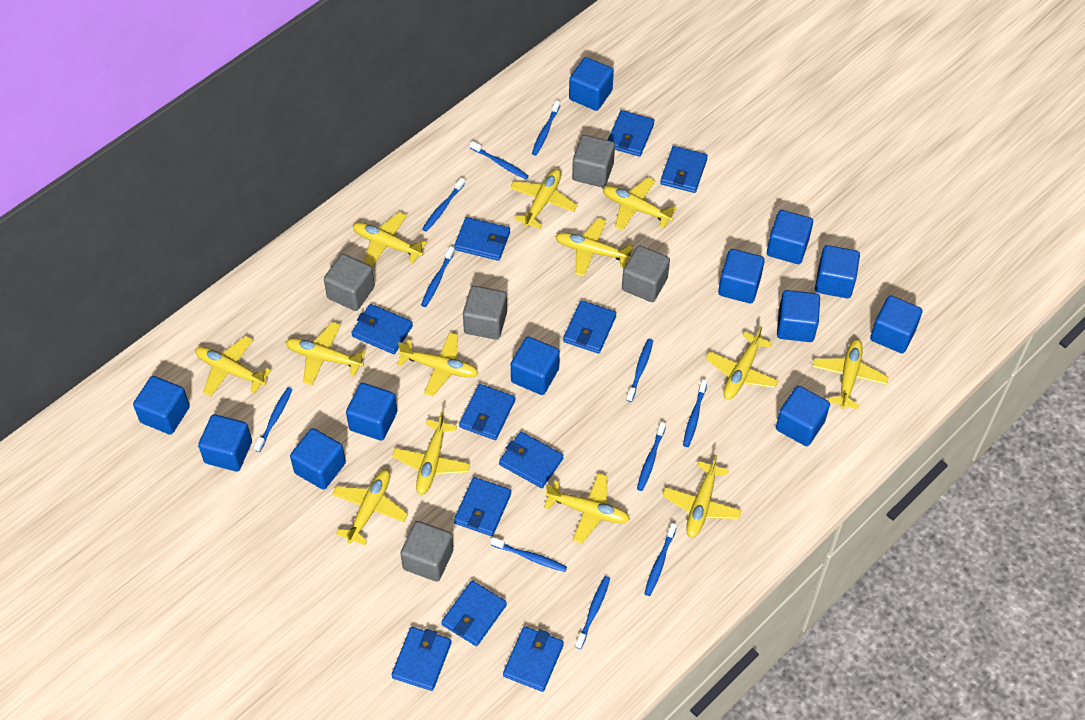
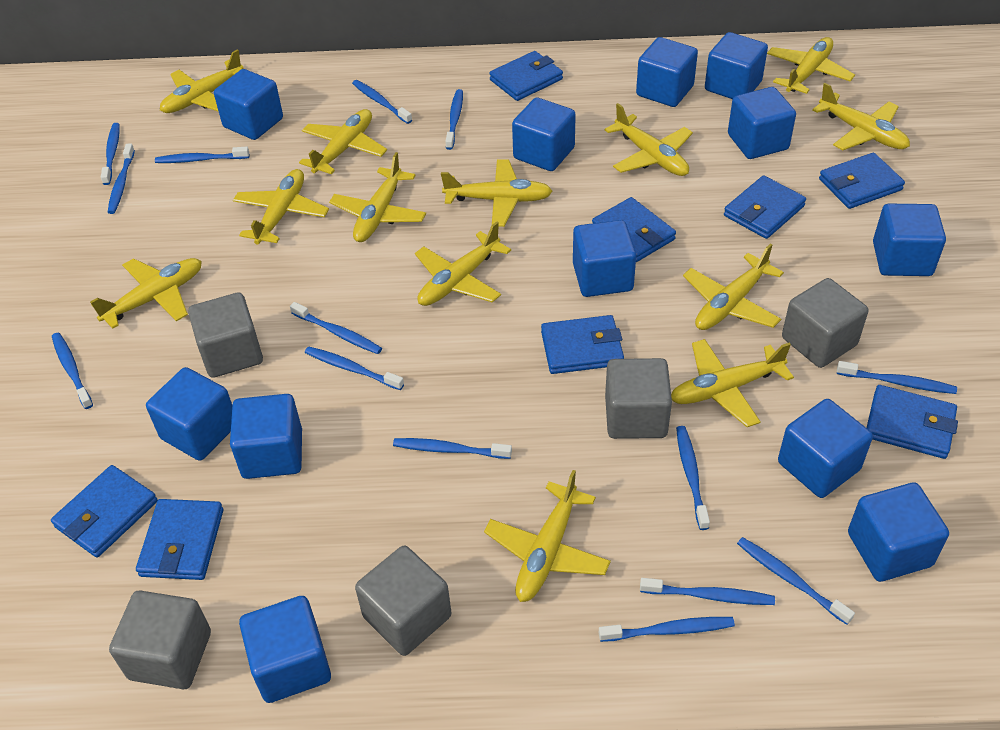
blue toothbrush: [254,387,293,452] [421,246,455,307] [422,178,465,232] [470,141,529,179] [490,537,567,572] [532,100,560,155] [575,576,610,649] [627,339,653,402] [637,422,666,491] [644,523,677,596] [683,379,707,447] = 11 -> [52,333,93,409] [101,123,120,185] [107,144,135,214] [155,147,249,163] [290,302,382,354] [305,346,404,390] [352,80,412,124] [393,438,512,459] [445,89,463,150] [599,617,735,642] [640,578,775,605] [676,426,710,530] [737,537,855,625] [837,361,957,394] = 14
blue wallet: [351,304,413,354] [392,627,451,691] [441,581,507,646] [454,217,510,261] [454,477,511,536] [459,384,515,440] [499,432,563,488] [503,626,564,692] [563,300,616,354] [608,110,655,157] [660,146,708,193] = 11 -> [51,465,158,557] [136,499,223,580] [489,51,563,101] [541,315,624,374] [592,197,676,262] [724,175,806,239] [819,153,905,209] [867,385,958,459] = 8

